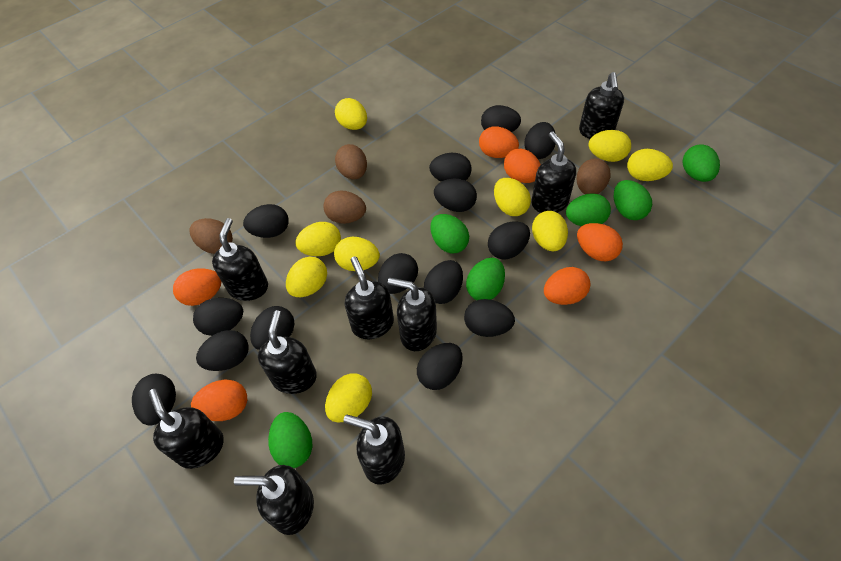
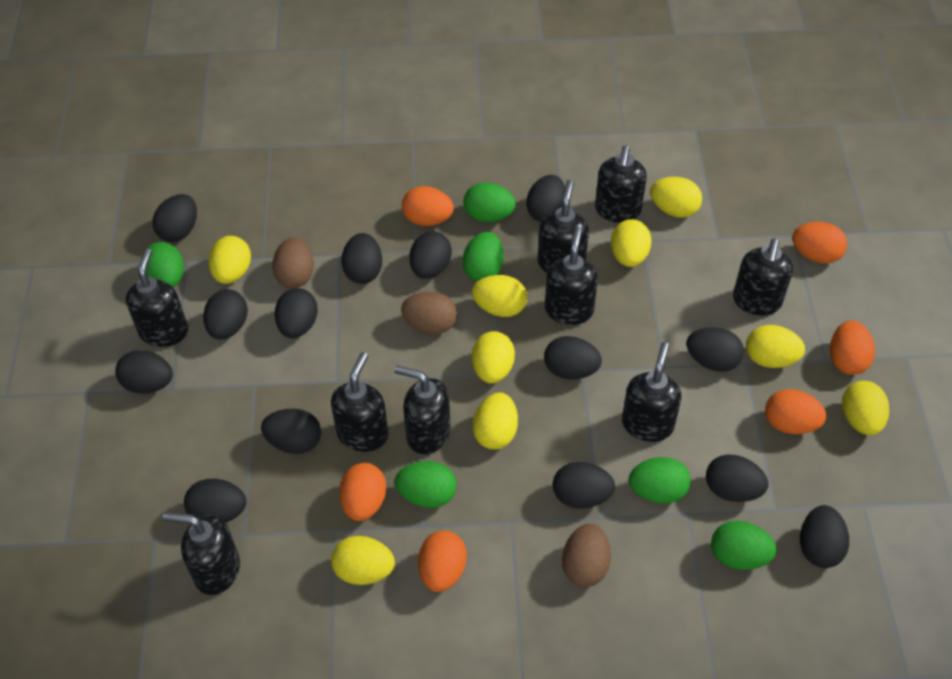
brown egg: [189,218,233,254] [323,191,366,224] [335,144,367,179] [577,158,611,194] = 4 -> [272,237,314,288] [401,292,457,334] [562,523,611,587] = 3

